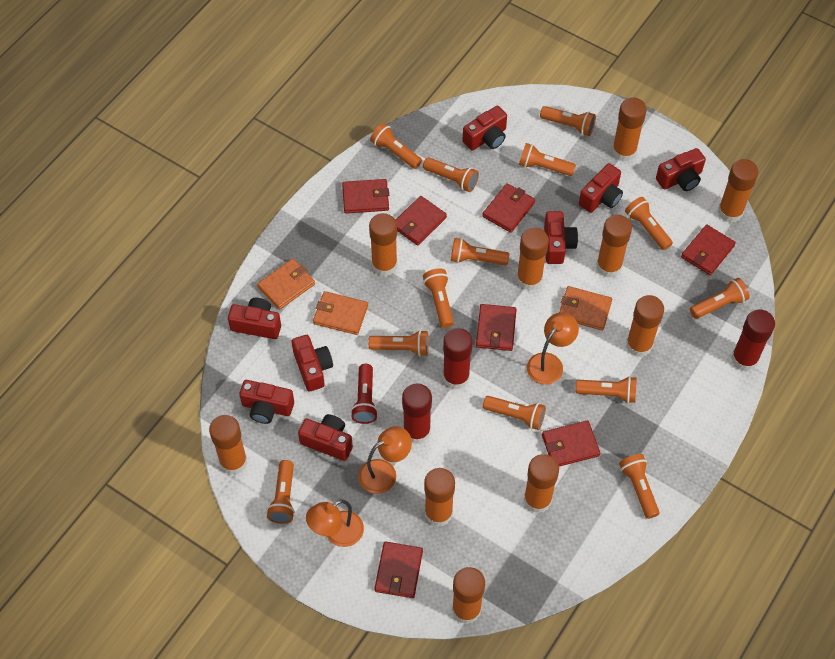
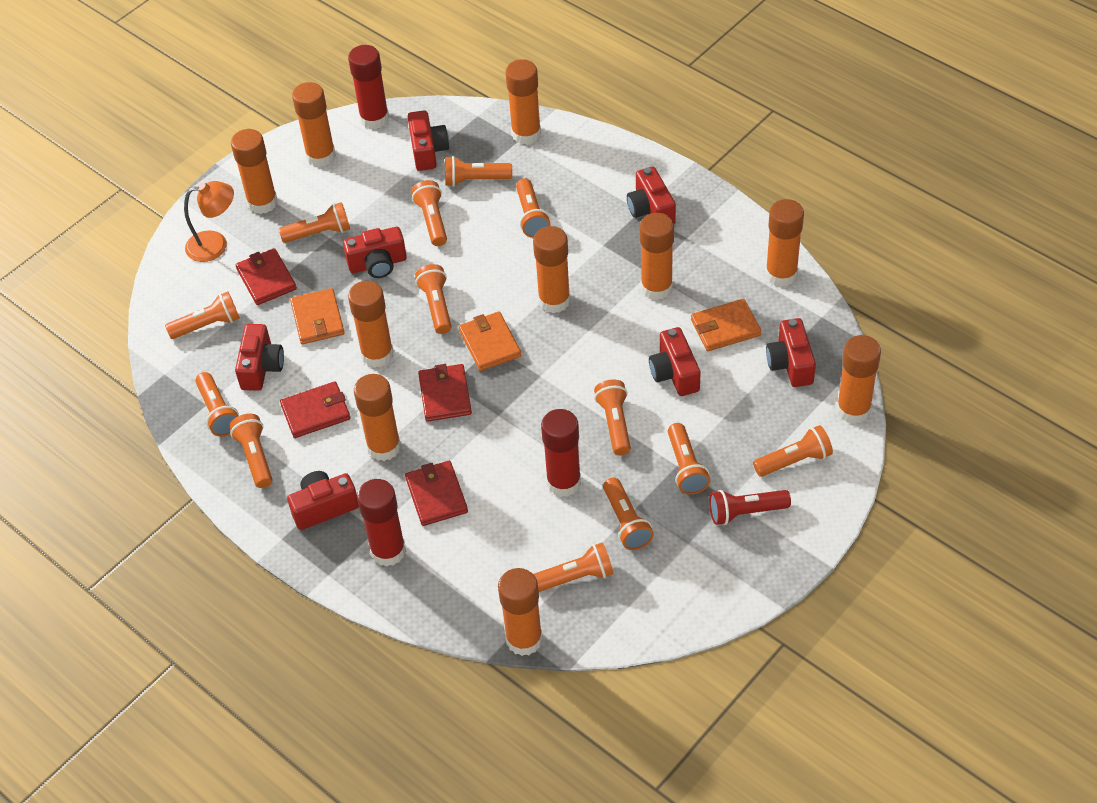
orange lamp: [306,499,364,547] [358,426,412,494] [527,312,579,385] = 3 -> [184,181,234,262] = 1
red camera: [228,298,281,339] [239,380,294,424] [292,335,333,391] [298,414,353,461] [462,106,507,151] [544,211,578,264] [579,163,623,213] [656,148,706,191] = 8 -> [235,324,284,391] [287,471,359,530] [343,227,407,278] [408,110,449,171] [627,166,676,224] [649,327,701,396] [766,318,816,387] = 7
red wallet: [342,179,389,214] [374,541,423,598] [396,196,447,246] [476,304,517,351] [482,183,535,233] [542,420,600,467] [681,224,736,275] = 7 -> [236,248,297,305] [280,381,350,438] [405,461,468,526] [418,364,472,422] = 4

